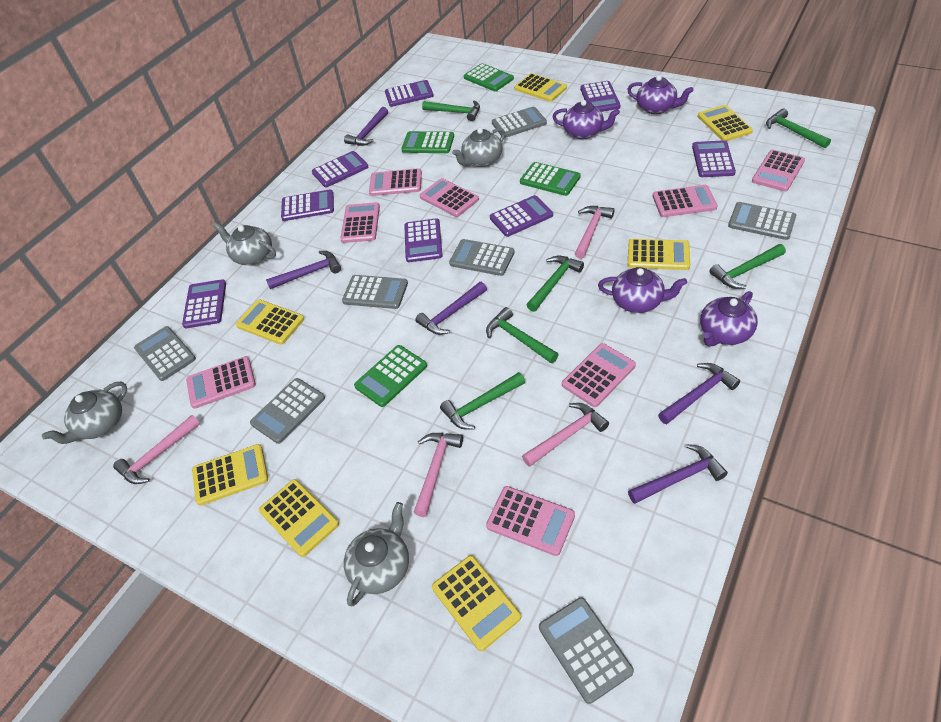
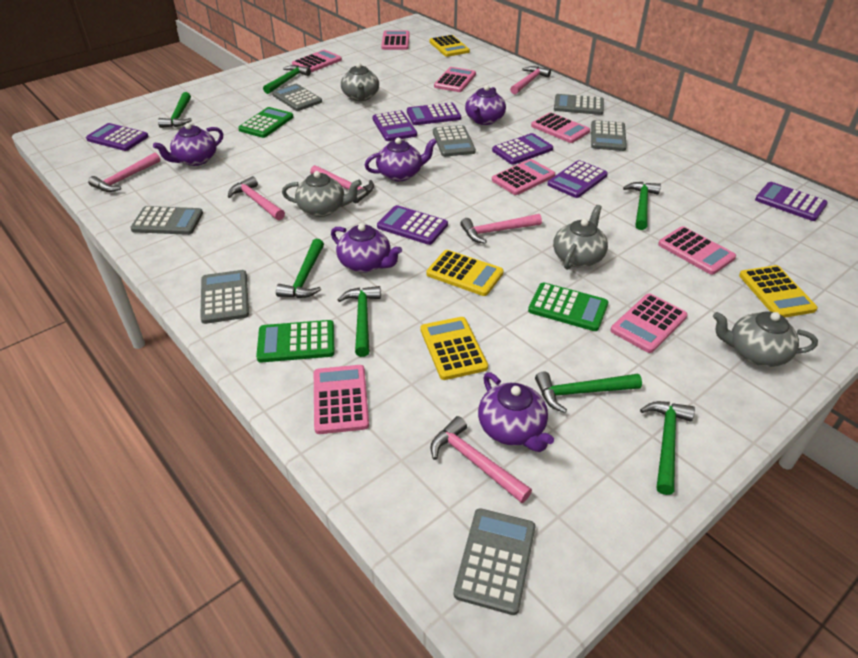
green calculator: [354,345,427,407] [401,131,454,153] [464,63,514,91] [520,162,581,196] = 4 -> [238,107,293,138] [256,320,334,362] [528,282,608,331] = 3
green hammer: [422,100,480,121] [440,372,525,430] [486,307,559,363] [527,256,584,312] [709,244,786,289] [766,108,831,148] = 6 -> [158,92,192,128] [263,65,311,94] [276,239,324,298] [337,286,381,357] [535,371,642,413] [623,182,661,230] [640,401,695,495] = 7
pink hammer: [113,415,200,484] [413,433,463,517] [522,403,609,467] [574,206,614,259] = 4 -> [88,152,161,192] [228,176,285,220] [310,165,374,203] [431,416,532,503] [460,214,542,244] [510,66,551,94] = 6
purple calculator: [182,279,226,328] [281,190,334,221] [312,151,368,187] [385,80,433,107] [404,218,442,262] [490,195,553,237] [580,81,620,112] [692,140,736,177] = 8 -> [86,123,149,151] [372,111,417,141] [377,205,448,245] [407,102,461,125] [492,133,553,165] [547,160,608,198] [755,182,828,221] = 7
purple hammer: [266,251,341,289] [344,107,388,146] [415,282,487,335] [628,444,728,504] [658,363,740,424] = 5 -> none = 0
purple teapot: [552,100,620,139] [598,267,687,313] [627,75,693,114] [700,291,758,347] = 4 -> [153,123,223,166] [331,223,402,273] [365,138,437,181] [465,85,506,125] [478,372,554,452] = 5
yellow calculator: [192,444,268,506] [236,300,304,345] [259,479,339,557] [432,555,521,651] [514,73,567,102] [628,239,690,270] [698,105,753,141] = 7 -> [421,317,488,380] [426,250,504,296] [429,35,470,57] [739,265,818,317] = 4

